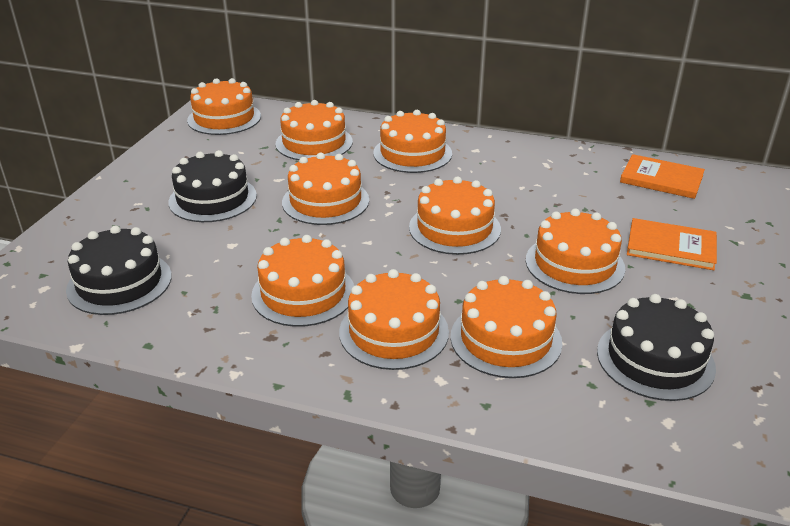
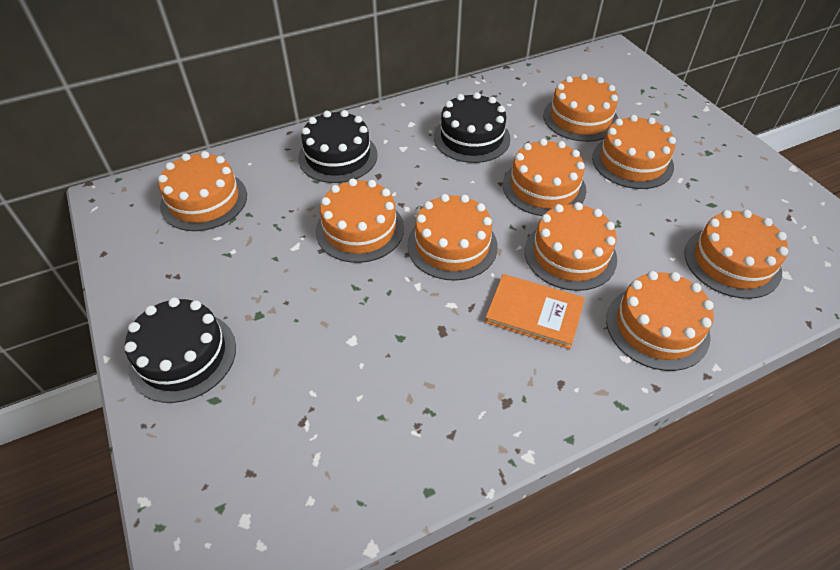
orange book: [620,154,705,199] [627,218,717,270] = 2 -> [485,274,585,349] = 1

